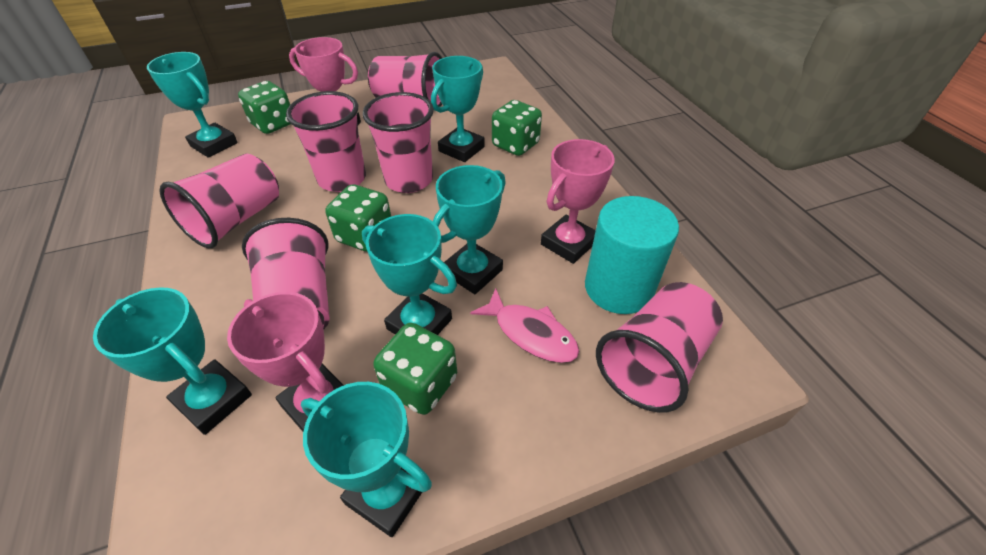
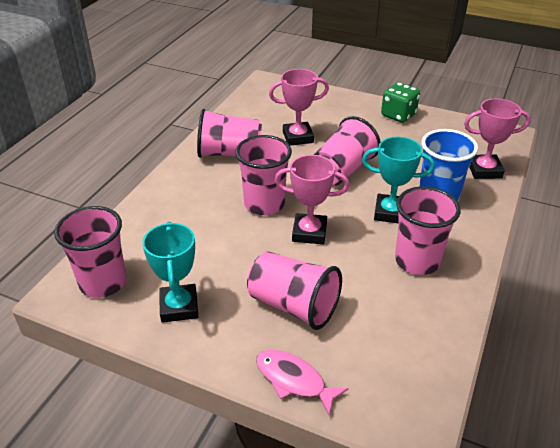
blue cup: none = 0 -> [419,129,478,201] = 1
green dice: [238,81,290,134] [326,184,391,252] [373,323,457,415] [492,100,542,156] = 4 -> [381,82,420,123] = 1
turquoise cylinder: [585,196,679,314] = 1 -> none = 0
turquoise trophy: [93,287,252,435] [147,52,238,158] [301,382,432,537] [362,214,457,335] [431,56,485,162] [433,165,506,294] = 6 -> [142,221,198,323] [362,137,435,223] = 2

